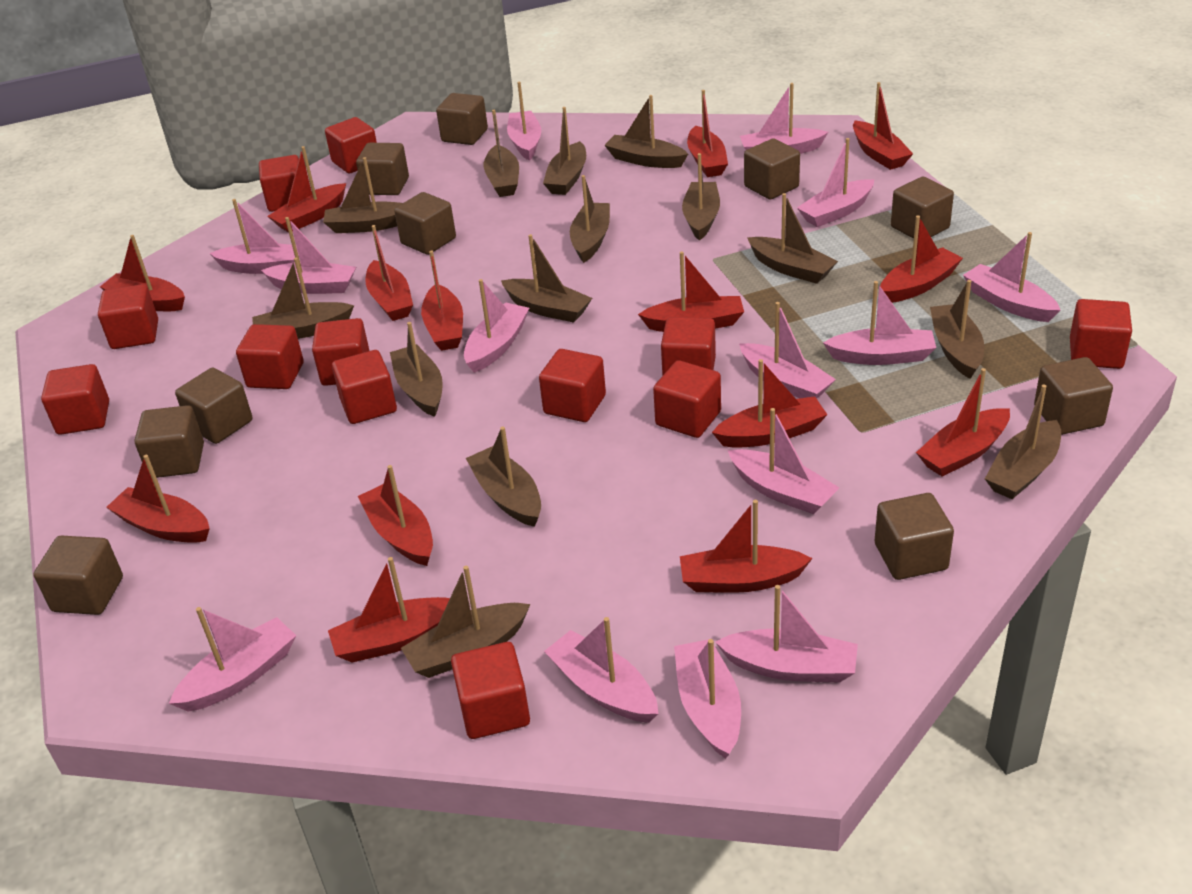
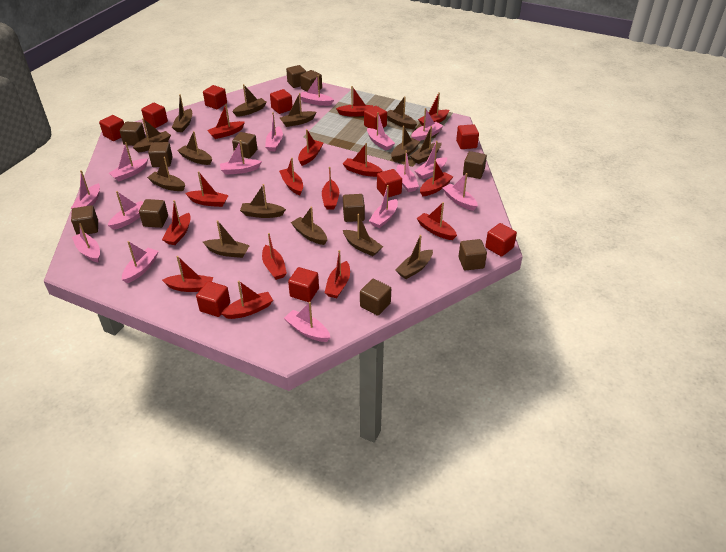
brown cube: [33,536,123,615] [135,405,204,478] [175,368,252,444] [356,143,409,195] [394,192,456,255] [436,93,488,145] [744,138,800,200] [875,493,954,580] [891,177,954,239] [1034,357,1113,435] = 10 -> [71,205,98,235] [120,122,146,146] [139,199,168,228] [148,142,173,167] [232,132,257,158] [286,65,306,88] [300,70,322,92] [343,194,365,222] [360,279,391,316] [458,239,487,270] [463,151,487,179] = 11
pink boat: [169,607,296,711] [209,199,299,274] [261,217,356,294] [464,279,529,373] [507,82,541,161] [544,617,659,723] [674,639,741,759] [715,585,858,683] [728,408,839,514] [739,302,836,399] [740,83,828,154] [797,138,874,227] [823,281,936,365] [963,232,1060,322] = 14 -> [71,170,100,209] [72,223,100,262] [108,191,143,230] [109,142,148,181] [122,241,159,283] [220,140,262,175] [265,112,283,152] [284,302,331,342] [300,75,334,106] [367,112,395,150] [369,185,398,228] [396,150,419,192] [411,108,443,141] [415,141,447,179] [443,173,478,211] = 15
red boat: [100,235,185,311] [106,455,210,543] [267,146,346,232] [328,557,450,663] [358,465,433,566] [366,225,413,321] [421,250,463,351] [638,251,744,332] [680,500,813,593] [687,90,728,177] [712,359,827,448] [853,82,913,170] [880,215,963,303] [916,368,1010,476] = 14 -> [162,200,191,245] [162,256,213,292] [185,171,229,207] [207,104,245,139] [221,281,273,319] [262,233,287,280] [279,158,303,195] [298,129,324,166] [322,167,339,209] [325,250,350,298] [336,86,373,117] [343,143,383,177] [416,202,457,240] [418,92,449,126] [420,160,453,196] = 15
red cube: [41,364,109,435] [98,284,158,349] [236,324,304,389] [259,155,299,212] [312,318,370,386] [325,117,377,174] [332,350,397,424] [451,642,530,739] [539,349,606,422] [653,360,721,438] [661,317,716,376] [1070,299,1132,369] = 12 -> [99,115,124,141] [141,103,168,128] [196,281,230,317] [203,85,227,109] [270,89,293,114] [288,267,319,302] [364,106,387,130] [377,169,402,197] [456,124,479,149] [485,223,517,257] = 10

